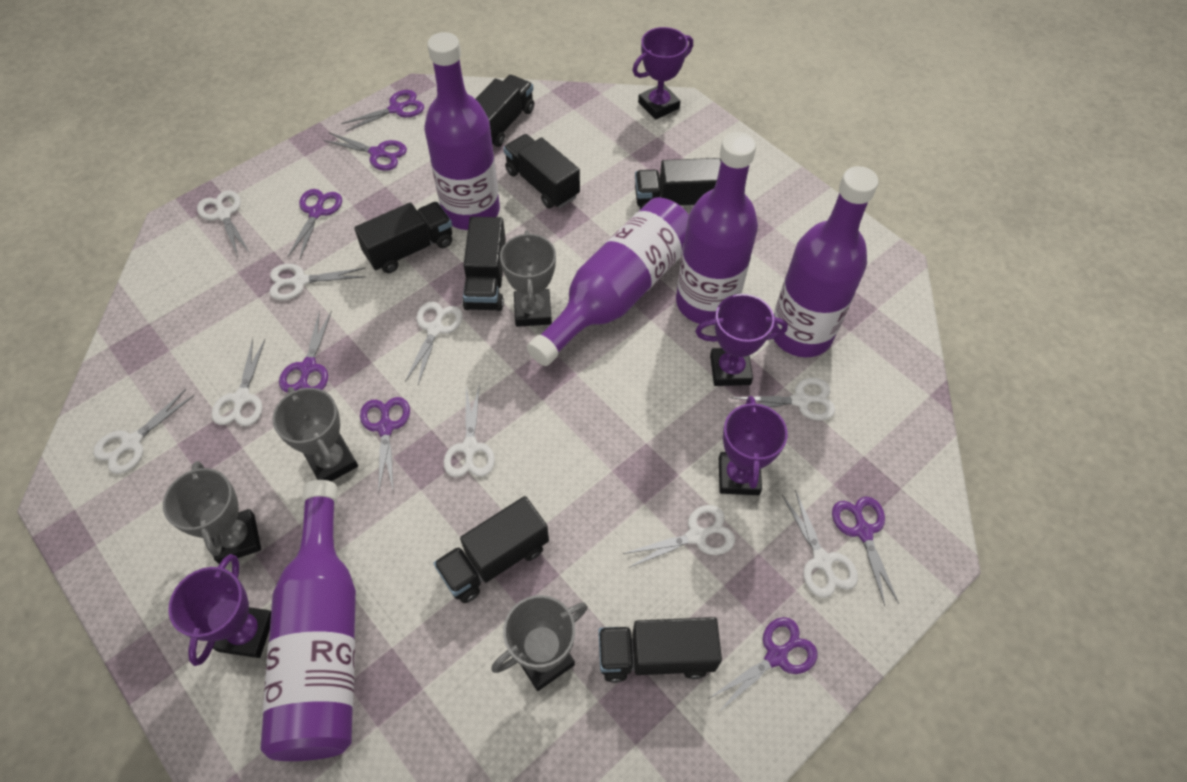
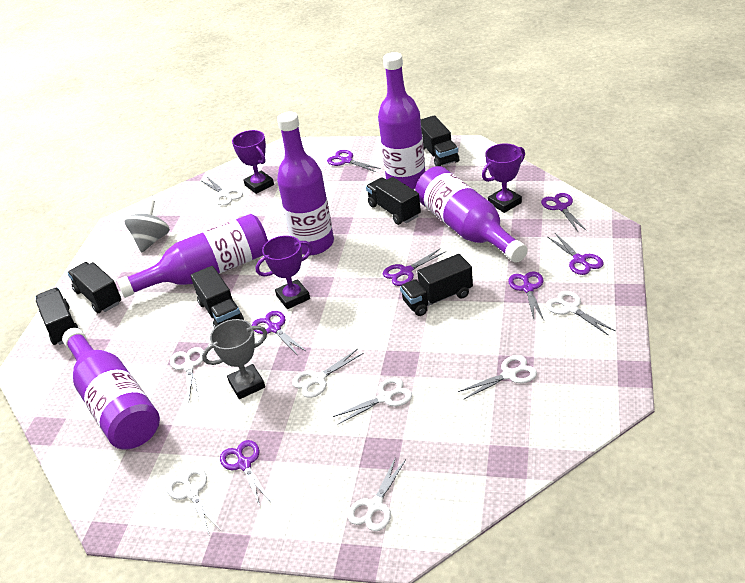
black truck: [354,202,452,273] [433,496,549,603] [462,217,506,311] [476,75,534,147] [503,134,580,209] [598,617,722,683] [635,158,721,209] = 7 -> [36,288,79,345] [68,262,121,314] [190,266,244,328] [366,177,421,225] [400,254,473,316] [421,115,459,166] = 6
grey spinning top: none = 0 -> [125,200,170,253] = 1
grey trophy: [163,461,261,564] [272,387,358,481] [491,595,588,691] [500,231,556,327] = 4 -> [202,319,267,399] = 1
purple trophy: [168,554,271,666] [633,27,693,120] [695,294,788,386] [719,396,788,495] = 4 -> [232,130,274,194] [255,235,312,309] [482,144,525,213] = 3
white scissors: [93,389,194,474] [197,190,250,257] [212,339,265,426] [270,264,365,300] [405,302,463,385] [443,384,495,477] [623,505,735,568] [731,378,835,421] [782,490,858,598] = 9 -> [166,467,221,536] [170,347,204,401] [200,177,243,205] [292,349,364,398] [333,377,412,424] [348,457,406,531] [458,355,537,399] [546,291,615,336] = 8

